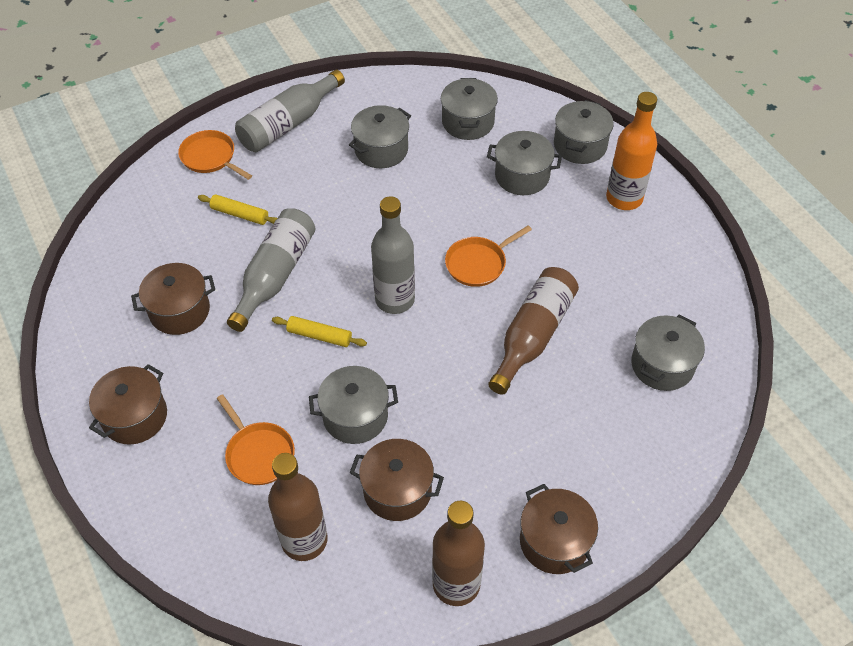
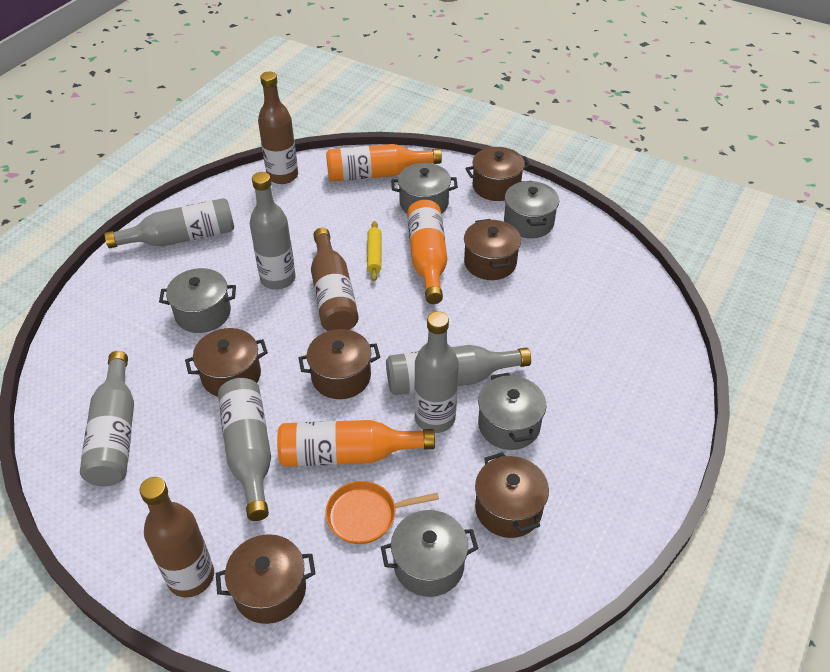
brown pot: [89,364,167,445] [131,263,215,335] [350,439,444,521] [520,484,598,574] = 4 -> [185,328,268,397] [216,534,316,624] [299,329,380,399] [464,219,521,280] [465,147,531,201] [475,452,549,538] = 6
grey bottle: [227,208,316,332] [235,70,345,152] [371,196,415,314] = 3 -> [80,351,134,486] [104,198,234,248] [218,378,271,521] [250,172,296,290] [386,345,531,395] [414,311,459,433] = 6
grey pot: [309,366,398,444] [349,105,411,168] [441,78,498,140] [487,131,562,195] [554,100,614,164] [631,314,705,391] = 6 -> [159,268,236,333] [381,510,478,597] [391,163,458,214] [478,373,546,450] [504,181,559,238] = 5
orange bottle: [606,92,657,210] = 1 -> [277,420,435,467] [326,144,442,182] [407,200,447,304] = 3
orange pan: [178,130,252,180] [217,394,295,485] [445,225,532,287] = 3 -> [325,481,439,544] = 1
yellow rolling pin: [198,194,277,225] [272,316,367,347] = 2 -> [367,221,381,281] = 1

